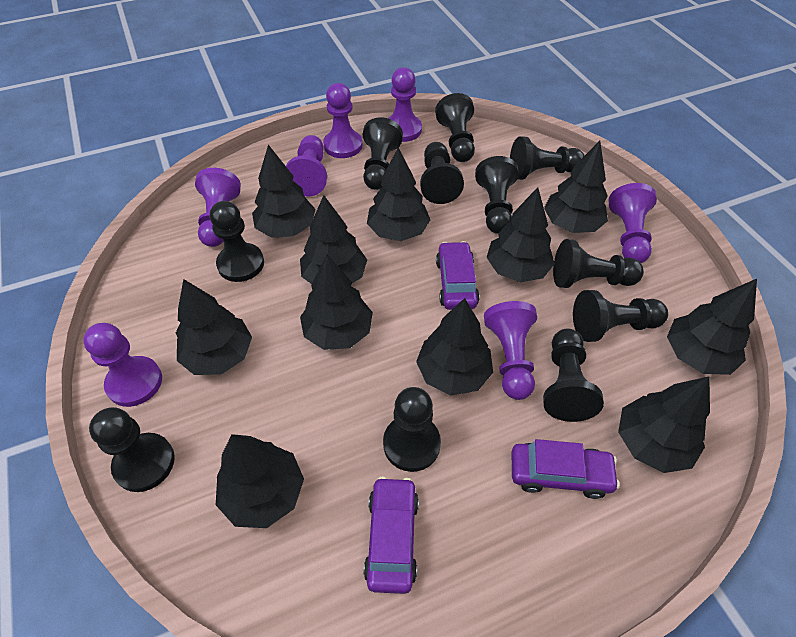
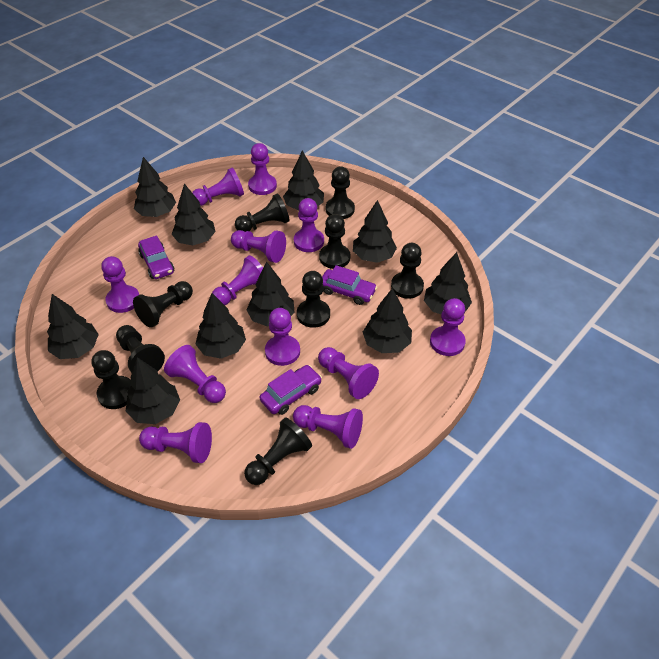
black pawn: [89,407,175,492] [210,201,264,282] [363,117,403,190] [383,387,441,472] [420,142,464,204] [435,93,475,162] [475,156,519,234] [510,136,584,180] [543,329,604,422] [553,239,644,288] [573,290,668,342] = 11 -> [92,350,131,409] [116,325,165,373] [133,281,193,328] [235,193,290,232] [244,418,312,485] [297,271,330,328] [319,214,350,269] [326,166,355,219] [391,243,424,299] = 9
black tree: [176,279,252,375] [216,434,304,528] [252,145,316,238] [300,195,367,284] [300,254,373,350] [367,148,430,241] [416,298,493,395] [486,187,555,282] [544,141,608,233] [618,377,710,473] [667,279,757,375] = 11 -> [47,294,99,359] [126,357,180,424] [134,157,176,217] [172,183,216,245] [195,293,246,359] [246,261,295,327] [283,150,324,210] [353,200,397,263] [363,288,412,353] [424,252,472,314] = 10
purple pawn: [83,323,162,407] [195,168,241,247] [286,135,327,197] [323,83,363,158] [388,67,422,142] [484,301,537,400] [609,183,657,263] = 7 -> [101,256,139,313] [139,422,212,463] [164,345,226,403] [192,168,244,206] [212,255,263,305] [231,230,286,263] [248,143,277,195] [265,308,300,366] [293,405,363,449] [294,198,324,252] [318,347,379,399] [430,298,466,356] = 12

